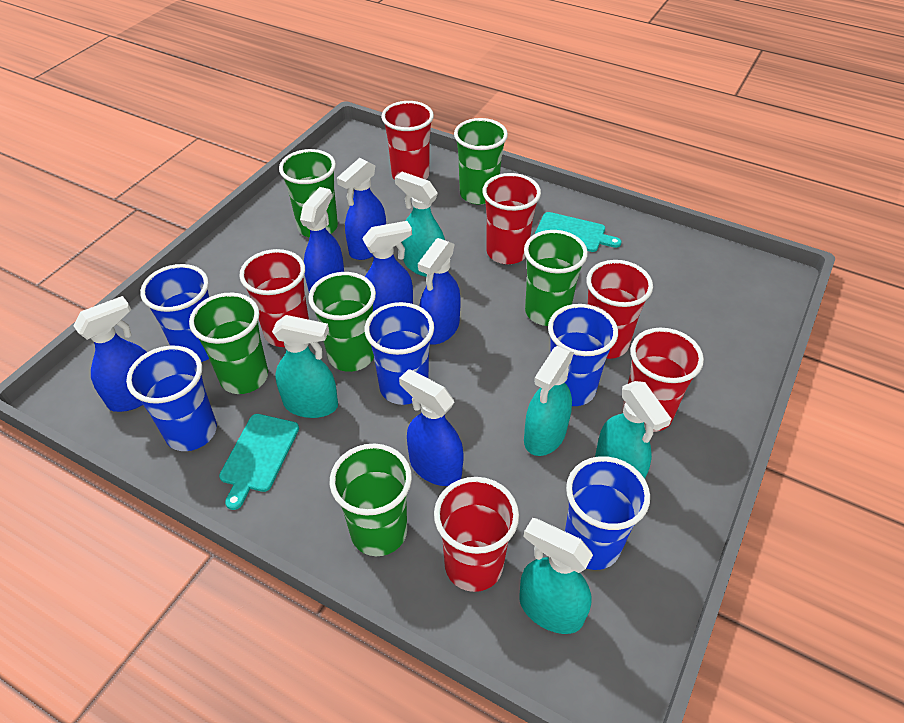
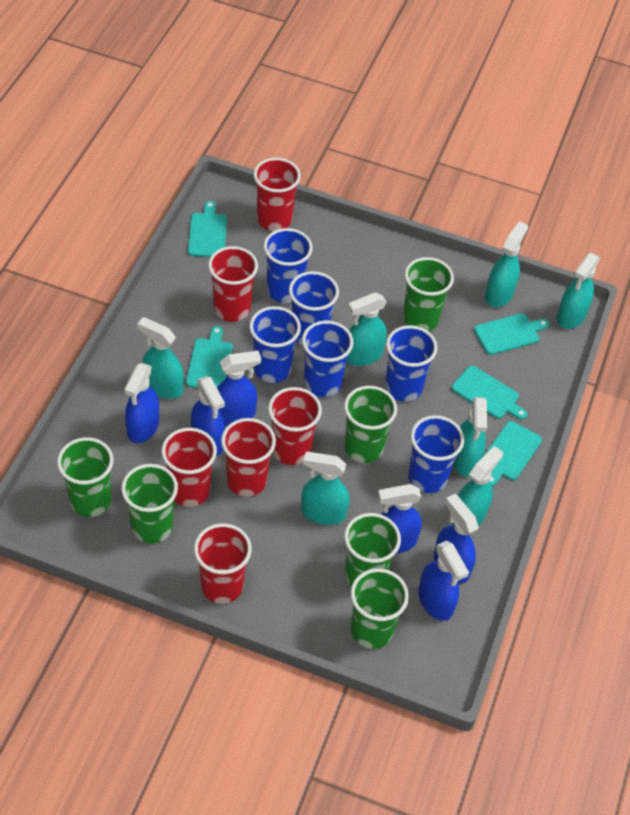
blue cup: [126,346,217,451] [140,264,209,362] [365,302,434,405] [548,304,618,406] [565,456,650,570] = 5 -> [249,306,301,383] [263,228,313,303] [289,271,339,345] [302,321,354,397] [385,325,438,402] [408,415,464,493] = 6
turquoise cutting board: [219,414,299,510] [535,212,621,252] = 2 -> [186,326,233,388] [188,201,227,257] [452,365,527,420] [474,313,549,355] [483,421,542,486] = 5
turquoise spray bottle: [272,315,338,418] [395,172,445,277] [519,518,593,634] [524,346,574,456] [595,381,672,479] = 5 -> [137,317,184,399] [301,452,349,525] [346,292,387,366] [451,446,503,526] [453,397,487,477] [485,221,528,307] [557,253,601,329] = 7

